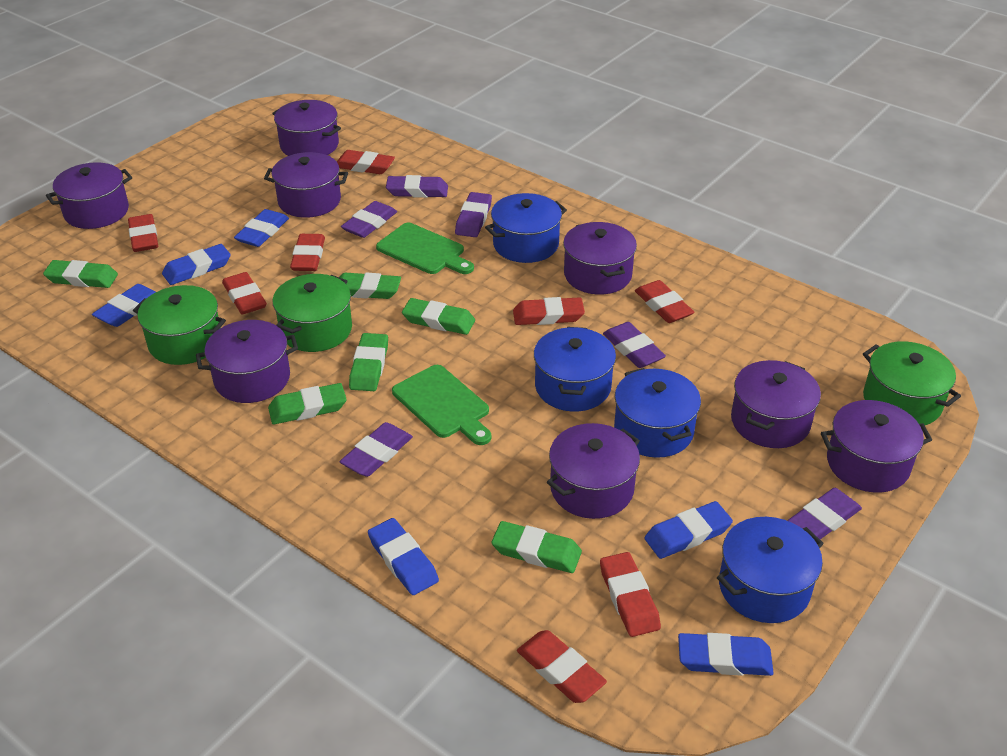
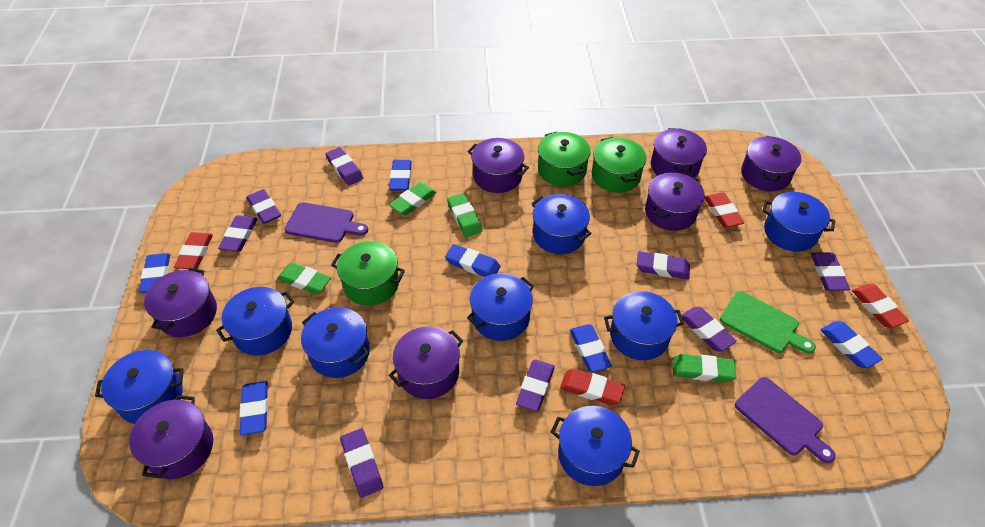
blue pot: [485,193,567,263] [534,327,616,411] [614,368,701,458] [717,517,824,623] = 4 -> [95,350,184,424] [216,287,294,355] [301,307,370,378] [467,273,534,341] [531,194,592,254] [551,406,640,486] [604,291,684,360] [762,192,835,252] = 8
green cutting board: [376,223,474,274] [392,365,492,445] = 2 -> [720,291,816,354] = 1
green eraser: [43,260,118,288] [268,383,347,424] [339,272,401,299] [349,333,388,391] [402,298,475,335] [492,521,582,573] = 6 -> [277,263,331,294] [389,182,437,215] [447,193,482,237] [673,354,736,382] = 4
purple cutting board: none = 0 -> [285,202,368,243] [735,377,836,463] = 2
purple eraser: [340,422,413,477] [341,201,397,238] [386,175,448,198] [455,192,492,237] [603,322,666,368] [787,488,862,539] = 6 -> [218,215,257,252] [247,189,281,224] [326,147,363,185] [340,428,383,498] [516,360,555,412] [637,251,690,280] [681,307,737,351] [811,252,850,291] = 8
purple pot: [46,162,132,229] [196,320,298,403] [264,152,348,218] [272,100,341,156] [547,423,640,519] [563,222,637,295] [731,360,821,448] [821,400,932,493] = 8 -> [129,395,213,479] [144,268,217,337] [389,327,463,399] [467,138,529,193] [645,173,704,231] [651,128,707,178] [741,136,802,191] = 7
red eraser: [128,214,158,252] [222,272,267,314] [290,234,325,271] [337,150,395,174] [513,297,585,325] [517,630,607,703] [600,552,661,637] [635,280,694,323] = 8 -> [174,232,213,269] [560,369,625,405] [704,192,744,228] [852,284,909,328] = 4

